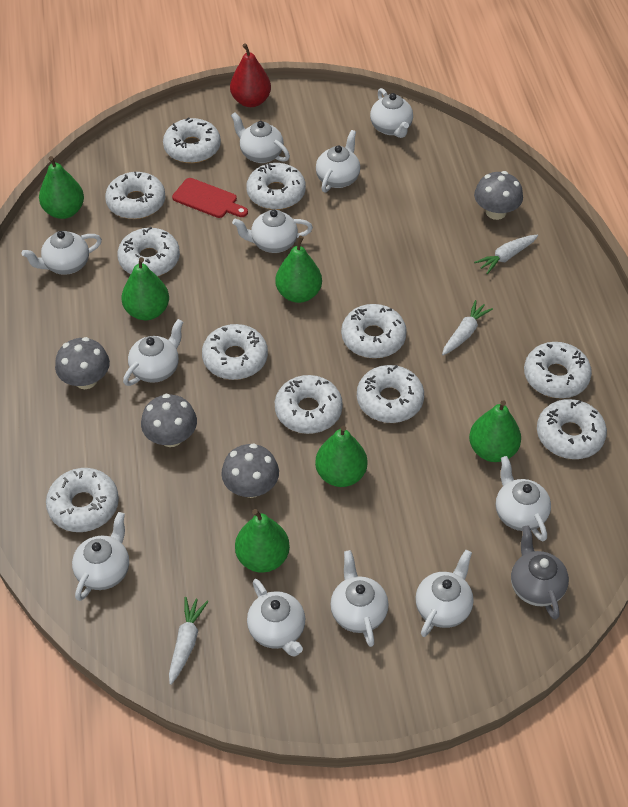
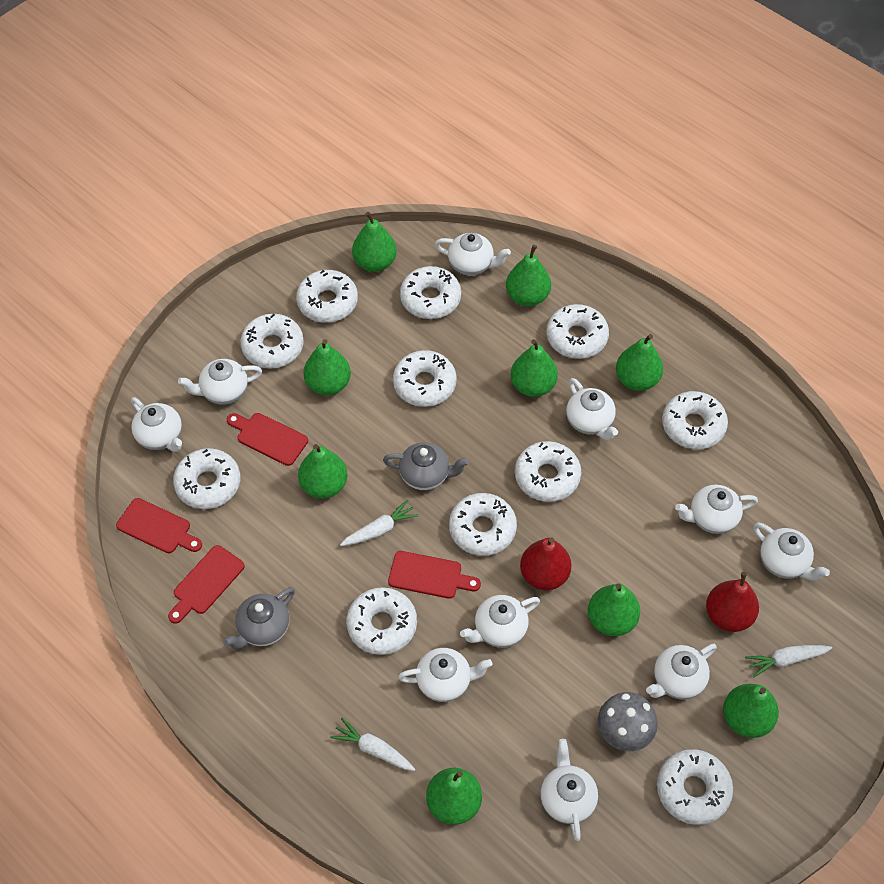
green pear: [39,156,84,219] [122,257,169,320] [235,509,290,572] [275,236,322,303] [315,425,367,487] [469,400,521,462] = 6 -> [298,444,348,499] [303,339,351,395] [352,212,397,272] [426,768,482,825] [506,245,551,306] [511,339,558,397] [588,583,640,636] [616,334,663,391] [723,684,779,738] = 9
grey mushroom: [55,337,110,389] [141,394,197,447] [221,444,279,498] [474,171,523,220] = 4 -> [598,692,658,751] = 1
grey teapot: [511,526,569,620] = 1 -> [223,587,295,649] [383,442,469,490] = 2
red cutting board: [172,178,248,218] = 1 -> [116,498,202,553] [168,545,245,624] [227,413,308,466] [388,551,481,599] = 4
red pear: [230,43,271,107] = 1 -> [520,538,572,590] [706,572,759,632] = 2
white teapot: [22,231,102,275] [72,512,129,601] [123,319,183,386] [231,112,290,163] [232,210,313,253] [247,579,305,657] [316,130,360,193] [330,550,389,647] [370,88,413,138] [415,550,474,637] [496,456,551,541] = 11 -> [131,397,182,452] [178,359,262,405] [398,648,493,702] [435,233,511,276] [460,595,540,648] [540,739,598,841] [566,378,618,440] [646,643,717,699] [675,485,758,534] [753,522,830,581] = 10

